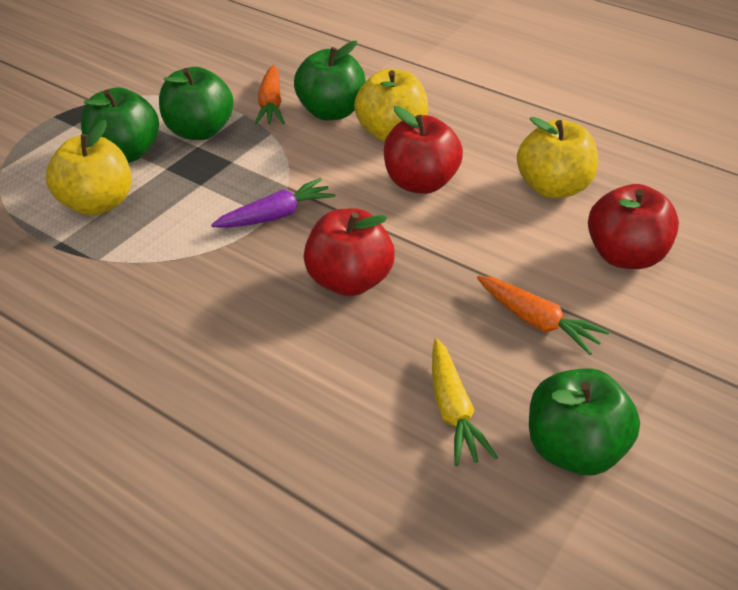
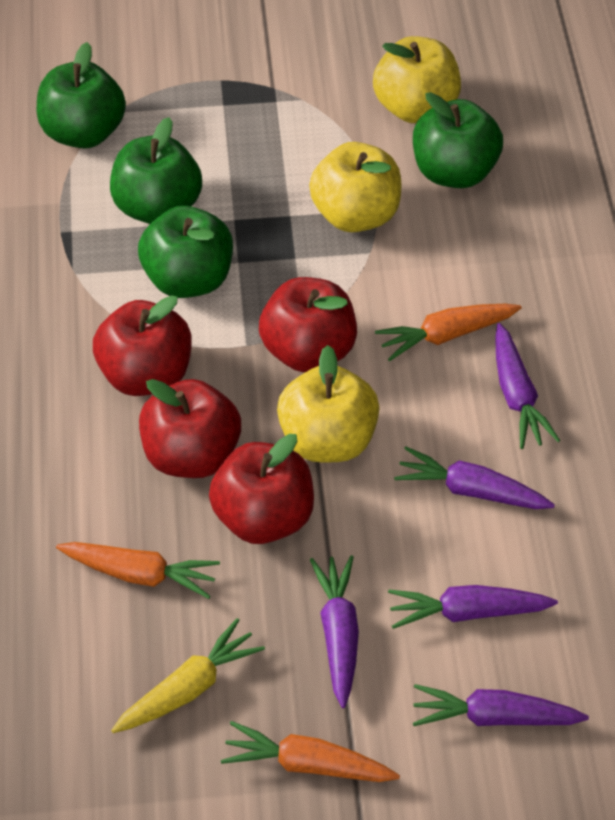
orange carrot: [254,65,285,125] [477,275,610,355] = 2 -> [56,542,220,599] [221,721,400,782] [375,304,522,361] = 3
purple carrot: [211,178,335,228] = 1 -> [310,555,359,708] [388,585,558,629] [394,446,555,509] [413,684,589,726] [495,323,560,449] = 5
red apple: [304,208,395,296] [384,106,463,194] [588,184,679,269] = 3 -> [93,295,192,396] [139,379,241,478] [209,434,314,544] [259,277,357,372] = 4

